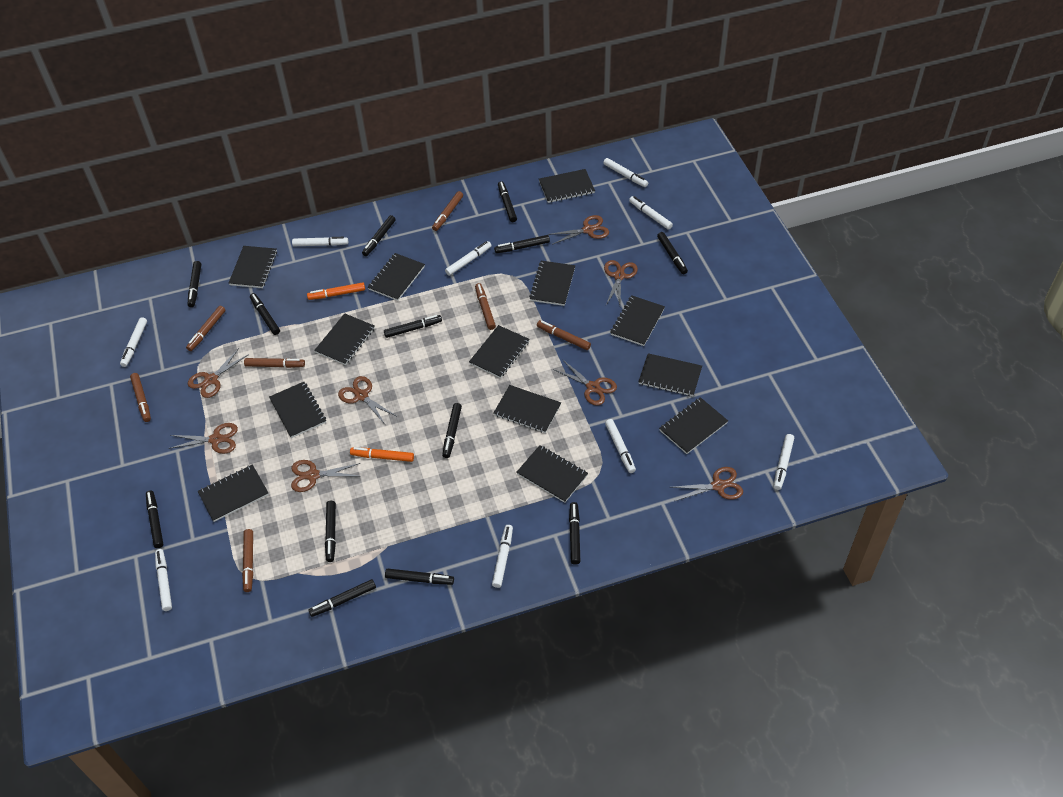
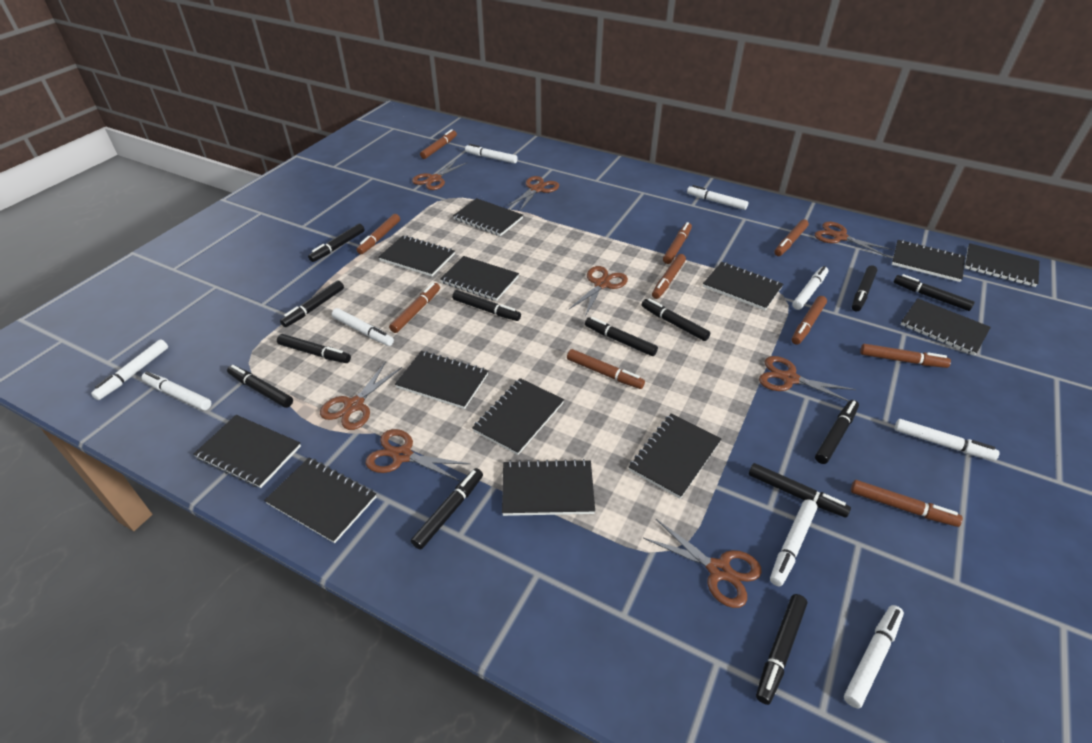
brown marker: [130,373,151,422] [186,306,226,351] [242,529,253,592] [244,358,305,368] [432,191,463,231] [475,283,496,330] [537,320,591,350] = 7 -> [356,214,400,254] [389,283,440,333] [420,129,457,159] [567,349,645,389] [652,254,686,299] [663,222,692,264] [774,219,809,256] [792,296,827,345] [851,480,963,527] [860,344,951,368] = 10
orange marker: [307,282,365,300] [350,447,414,462] = 2 -> none = 0

